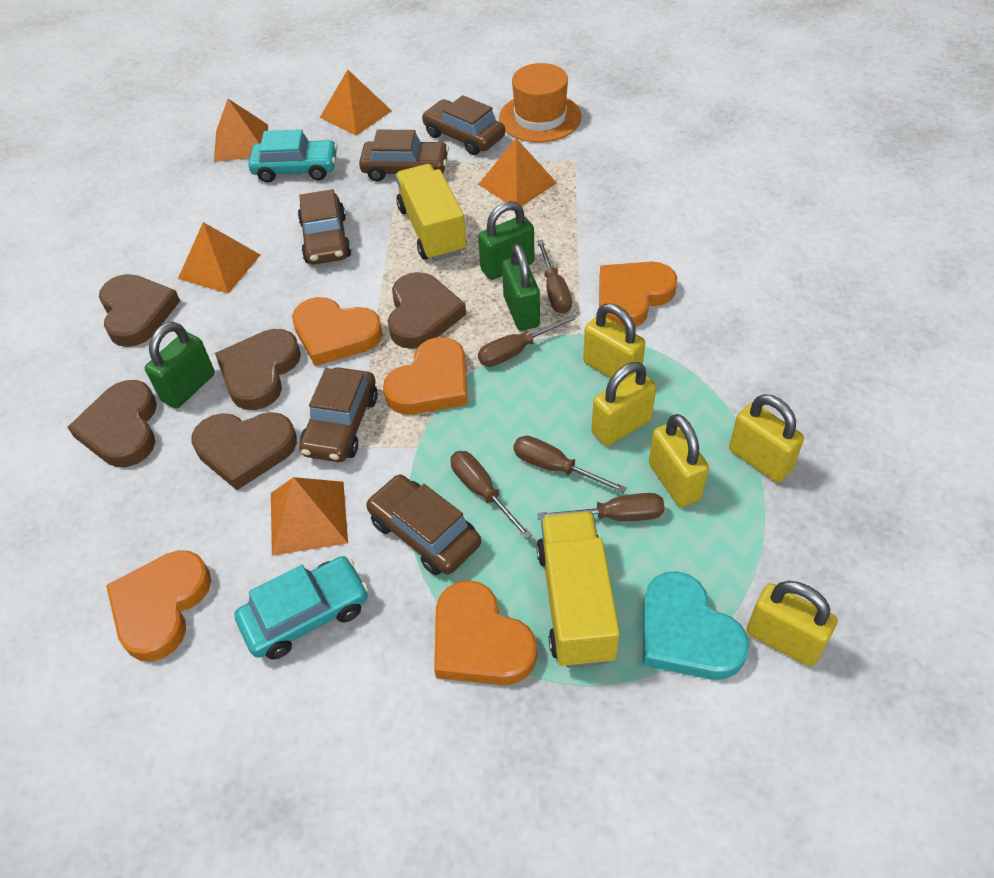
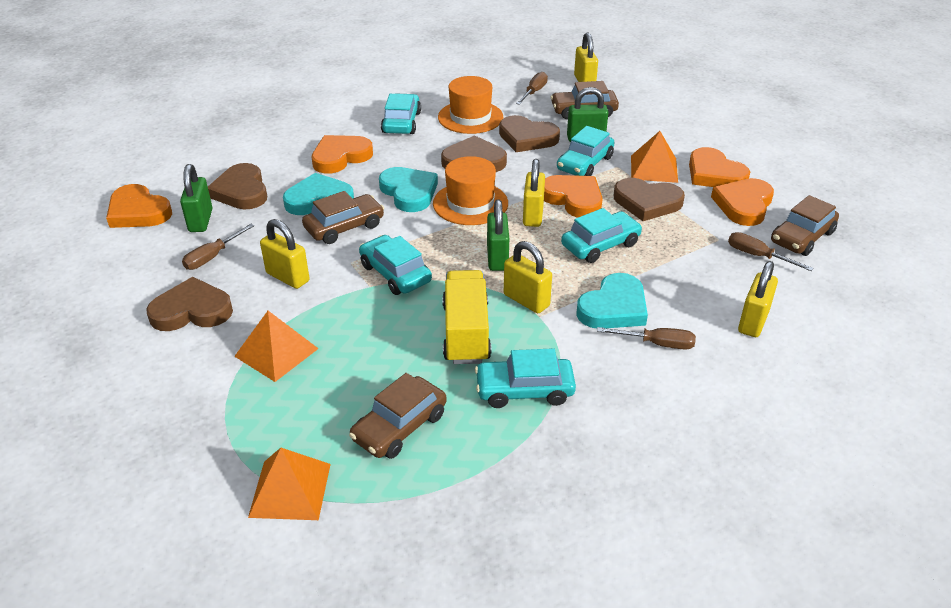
brown car: [298,189,351,265] [299,367,378,462] [359,130,449,182] [366,474,481,575] [422,95,505,155] = 5 -> [302,191,384,244] [349,373,447,459] [551,81,619,120] [771,195,839,256] = 4
brown screwdriver: [451,451,532,539] [478,315,576,367] [514,436,627,493] [537,240,572,314] [537,493,664,521] = 5 -> [182,224,254,270] [516,72,548,105] [597,327,696,350] [728,232,814,271] = 4
orange hat: [499,63,582,143] = 1 -> [433,156,508,225] [438,76,503,134] = 2
orange pyramid: [178,222,260,294] [214,99,268,162] [271,477,348,556] [320,69,392,136] [478,138,557,206] = 5 -> [234,311,319,382] [248,448,331,520] [631,131,678,183] = 3
turquoise car: [234,556,368,660] [248,129,338,183] = 2 -> [359,235,432,295] [381,93,421,134] [475,348,576,408] [557,126,615,176] [561,208,642,263] = 5
turquoise heart: [643,571,749,680] = 1 -> [283,173,354,215] [379,167,438,212] [576,273,648,328] = 3
yellow truck: [395,164,467,261] [536,512,620,668] = 2 -> [442,270,492,364] = 1

